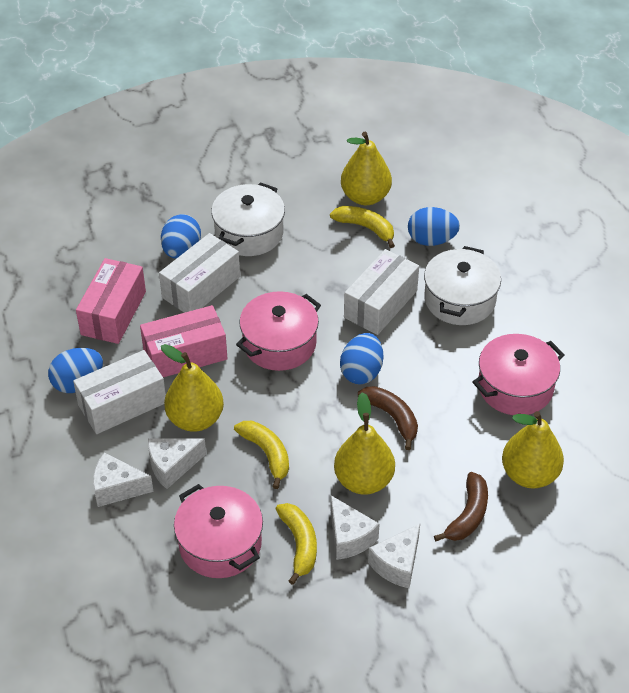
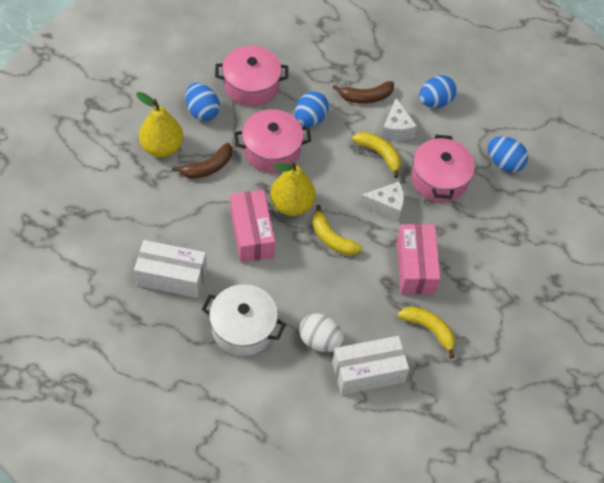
white box: [73,350,166,434] [159,233,240,313] [344,249,419,335] = 3 -> [134,240,207,298] [332,336,409,395] = 2
white cheese: [93,453,154,507] [148,438,206,489] [331,496,379,560] [368,524,420,588] = 4 -> [360,182,404,221] [382,98,417,141] = 2
white egg: none = 0 -> [299,314,344,352] = 1
white pot: [211,182,285,256] [424,246,501,325] = 2 -> [201,284,286,356] = 1
yellow pear: [161,344,224,432] [334,392,395,495] [341,132,392,205] [502,411,564,489] = 4 -> [136,92,183,157] [270,161,316,216] = 2

